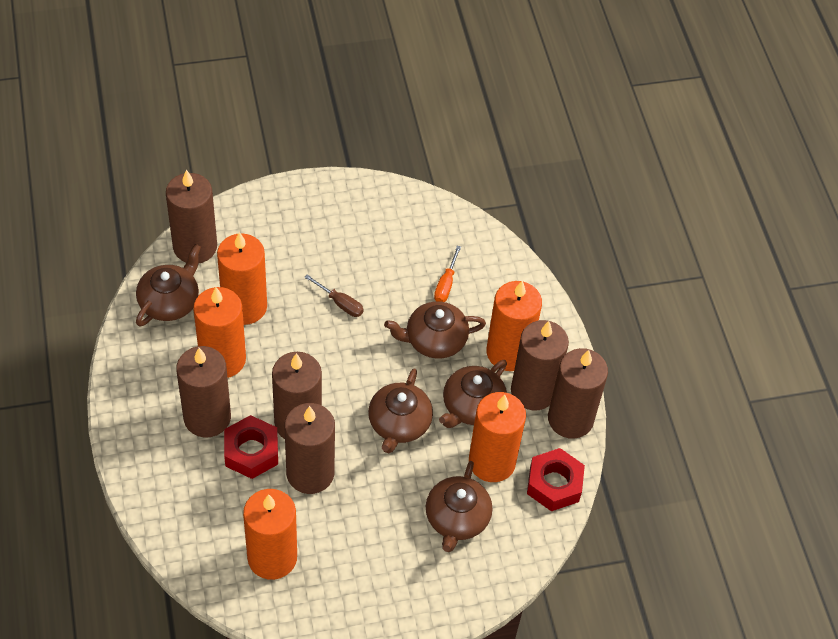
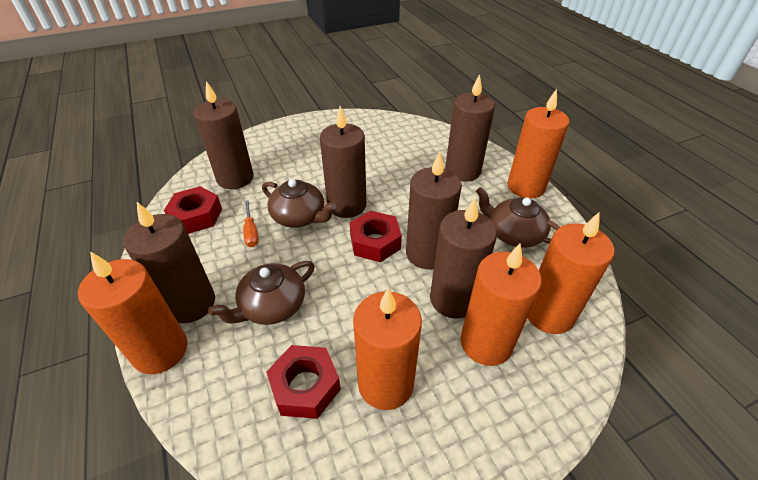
brown screwdriver: [304,274,364,317] = 1 -> none = 0
brown teapot: [136,244,201,327] [368,369,433,453] [384,301,486,359] [426,461,492,552] [439,360,507,428] = 5 -> [208,261,315,325] [262,179,336,228] [476,187,560,248] = 3
red nut: [224,415,278,479] [527,448,585,511] = 2 -> [164,186,222,234] [266,345,341,419] [350,211,402,262] = 3

